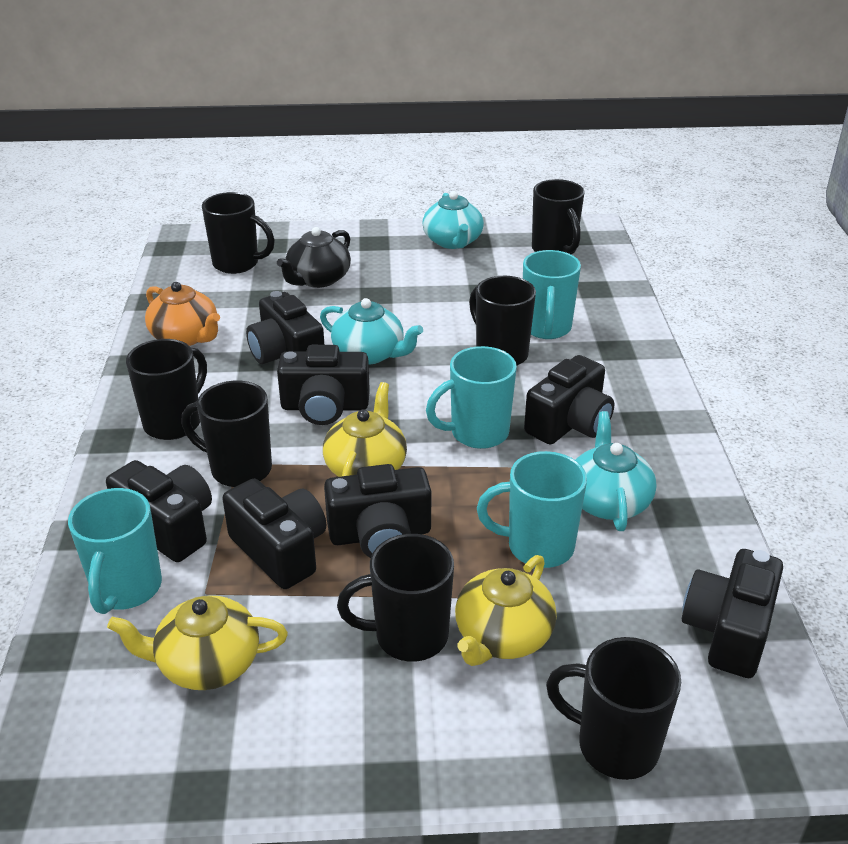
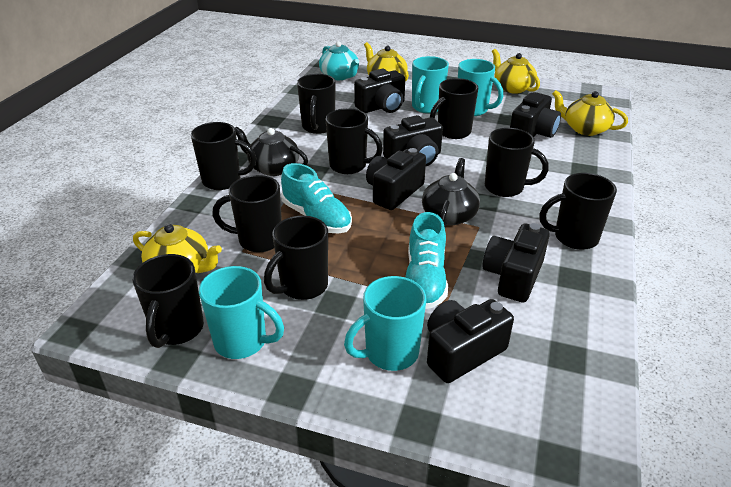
black camera: [106,460,212,562] [222,479,326,589] [246,291,324,364] [277,345,370,425] [324,464,431,558] [524,355,614,445] [682,549,783,678] = 7 -> [354,69,405,113] [366,148,426,210] [383,115,443,166] [427,299,514,383] [483,223,550,303] [510,92,561,138] = 6
black mug: [126,339,207,440] [181,381,272,487] [202,192,275,274] [337,534,454,662] [469,276,536,366] [532,179,585,255] [546,637,681,780] = 7 -> [132,254,204,348] [191,122,256,190] [212,175,282,252] [264,216,328,300] [297,74,336,134] [326,108,383,174] [429,78,478,139] [485,128,549,197] [539,173,617,250] = 9
black teapot: [277,227,351,288] = 1 -> [235,126,308,176] [422,158,480,227] = 2
orange teapot: [145,282,220,346] = 1 -> none = 0
turquoise shoe: none = 0 -> [281,163,352,234] [405,212,448,309] = 2
turquoise teapot: [320,298,423,365] [422,191,484,249] [576,411,657,531] = 3 -> [319,41,359,80] = 1
yellow teapot: [107,596,288,690] [323,382,407,477] [455,555,557,666] = 3 -> [133,224,222,273] [364,42,409,82] [492,49,540,94] [552,90,628,136] = 4

